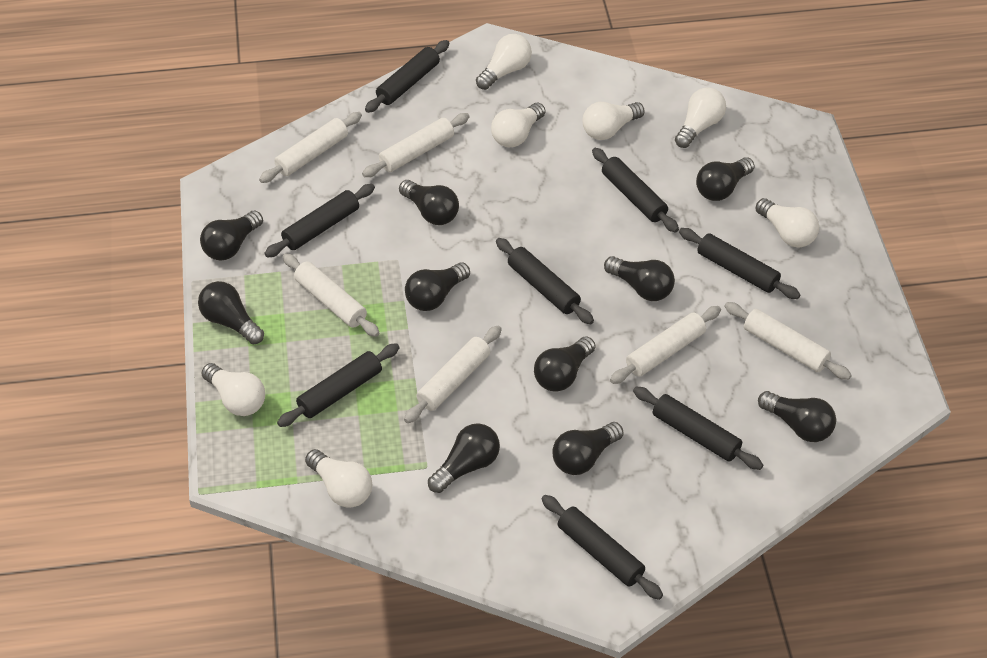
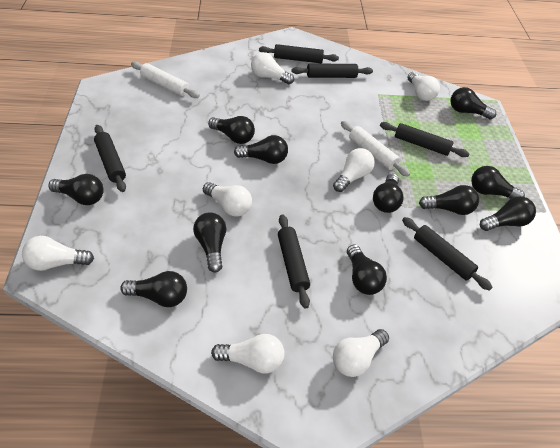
black light bulb: [198,281,264,345] [200,210,263,261] [399,180,459,225] [405,262,470,311] [428,423,500,493] [534,336,595,392] [552,422,624,475] [604,256,675,301] [696,157,755,201] [758,391,836,442] = 10 -> [48,174,104,205] [120,271,187,307] [193,212,226,273] [208,116,255,144] [234,135,288,164] [347,244,387,295] [373,173,404,213] [419,185,479,215] [450,87,496,119] [471,166,525,199] [480,196,536,231] = 11
black rolling pin: [264,184,375,258] [277,343,400,427] [365,40,450,113] [496,238,594,324] [542,495,663,600] [592,148,679,233] [633,387,763,470] [679,228,800,299] = 8 -> [94,125,126,192] [259,44,339,63] [278,214,310,309] [292,63,373,78] [380,122,470,157] [402,217,493,291] = 6
white rolling pin: [259,112,362,183] [282,253,379,337] [362,113,470,177] [404,326,502,423] [610,306,721,384] [724,302,852,380] = 6 -> [131,62,200,98] [341,121,410,177] = 2

